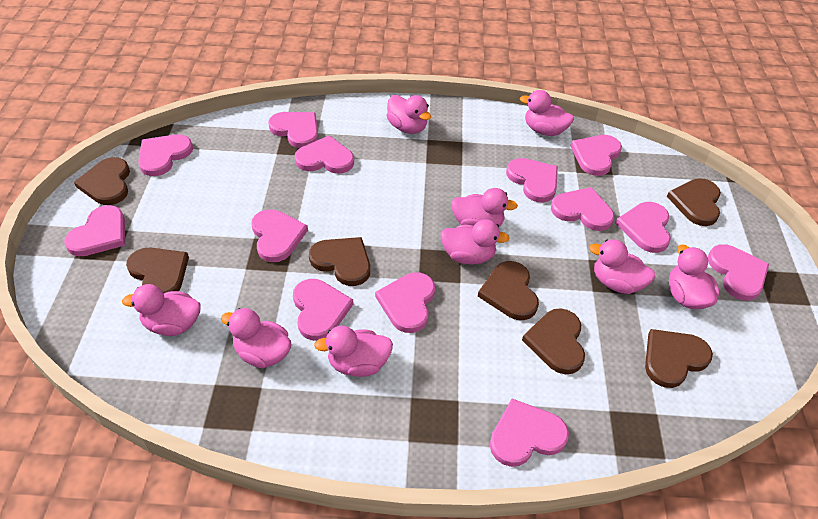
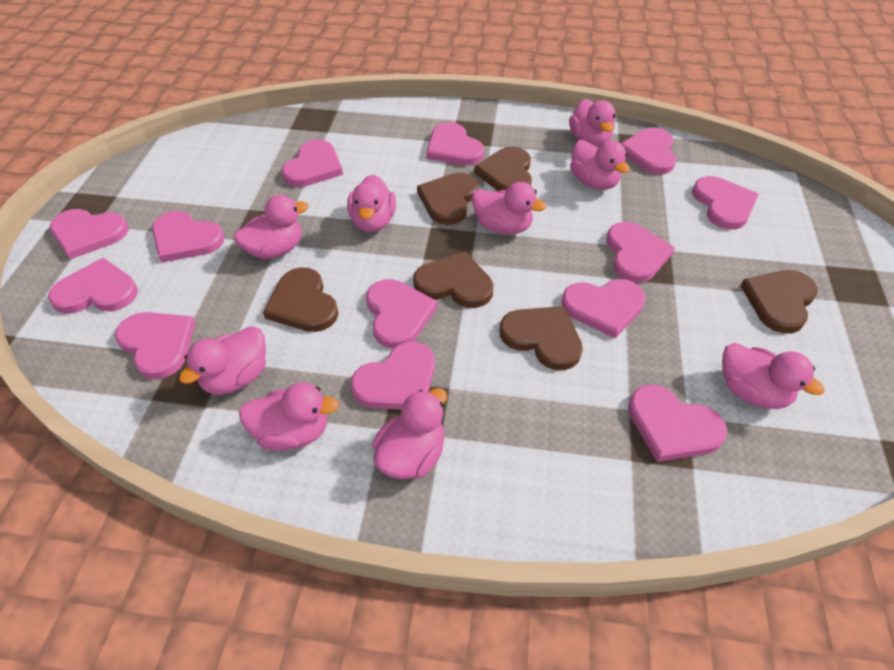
brown heart: [74,157,130,205] [126,248,189,294] [309,237,370,286] [478,261,539,320] [522,308,585,374] [645,329,713,388] [667,178,721,226] = 7 -> [263,267,338,332] [413,251,493,308] [417,173,479,225] [474,146,532,191] [500,306,583,370] [740,270,818,333] = 6

